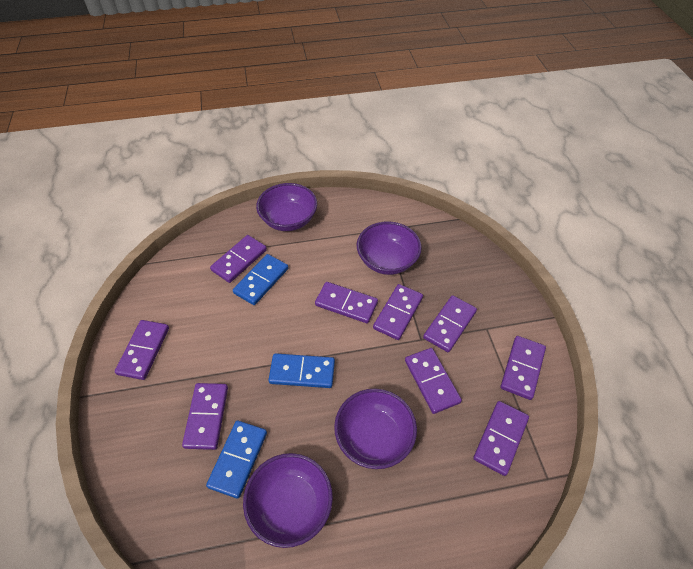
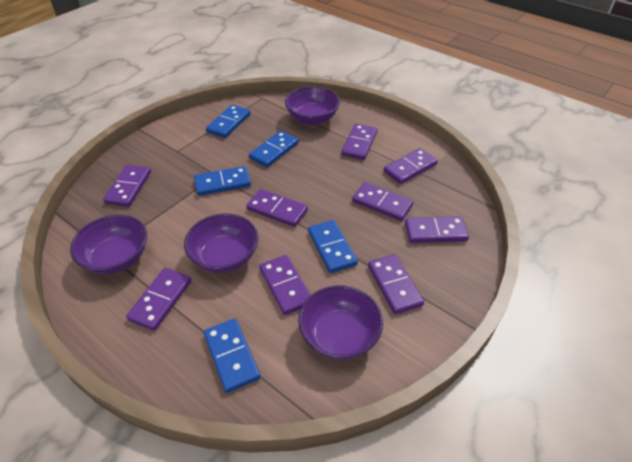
blue domino: [206,420,267,499] [233,254,288,305] [268,353,335,388] = 3 -> [194,166,251,196] [204,319,260,393] [206,105,251,138] [249,131,299,167] [308,220,358,273] = 5

